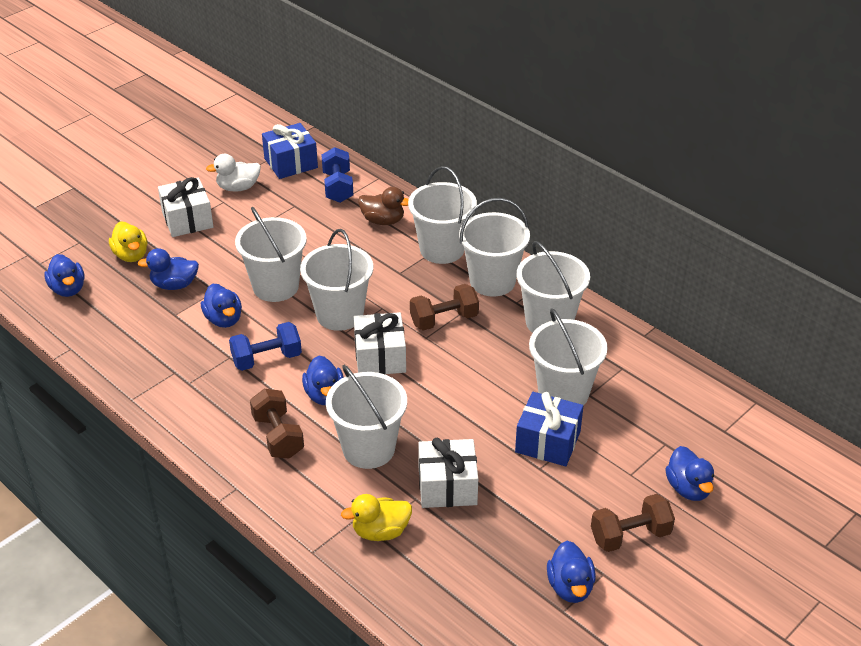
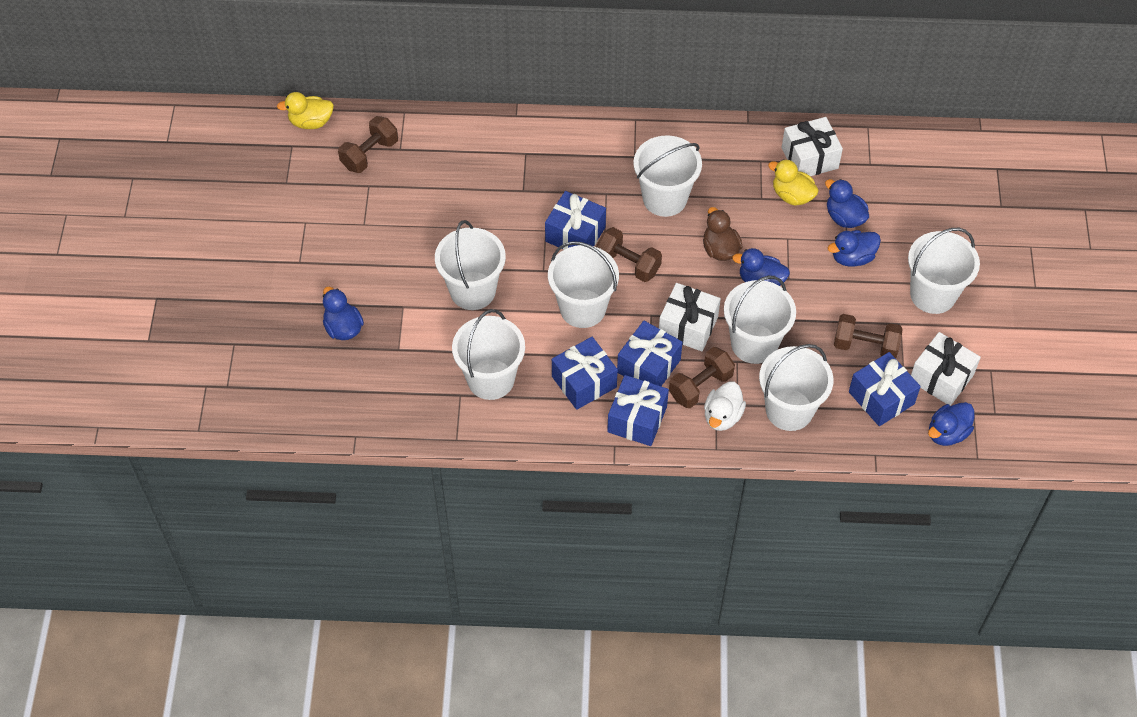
blue duck: [44,254,85,297] [138,248,199,290] [201,284,242,328] [302,356,344,405] [547,541,596,603] [665,446,714,501] = 6 -> [323,287,364,340] [732,248,790,286] [825,179,869,228] [828,230,881,267] [928,402,974,446] = 5
blue dumbbell: [229,322,302,371] [322,147,353,203] = 2 -> none = 0
blue gift: [262,123,318,179] [515,392,583,466] = 2 -> [545,191,606,250] [552,337,618,410] [607,375,669,446] [617,321,683,386] [849,352,921,426] = 5
brown dumbbell: [250,389,304,459] [410,284,479,331] [591,494,675,552] = 3 -> [338,116,398,173] [596,227,662,282] [669,347,735,408] [834,314,903,358] = 4

